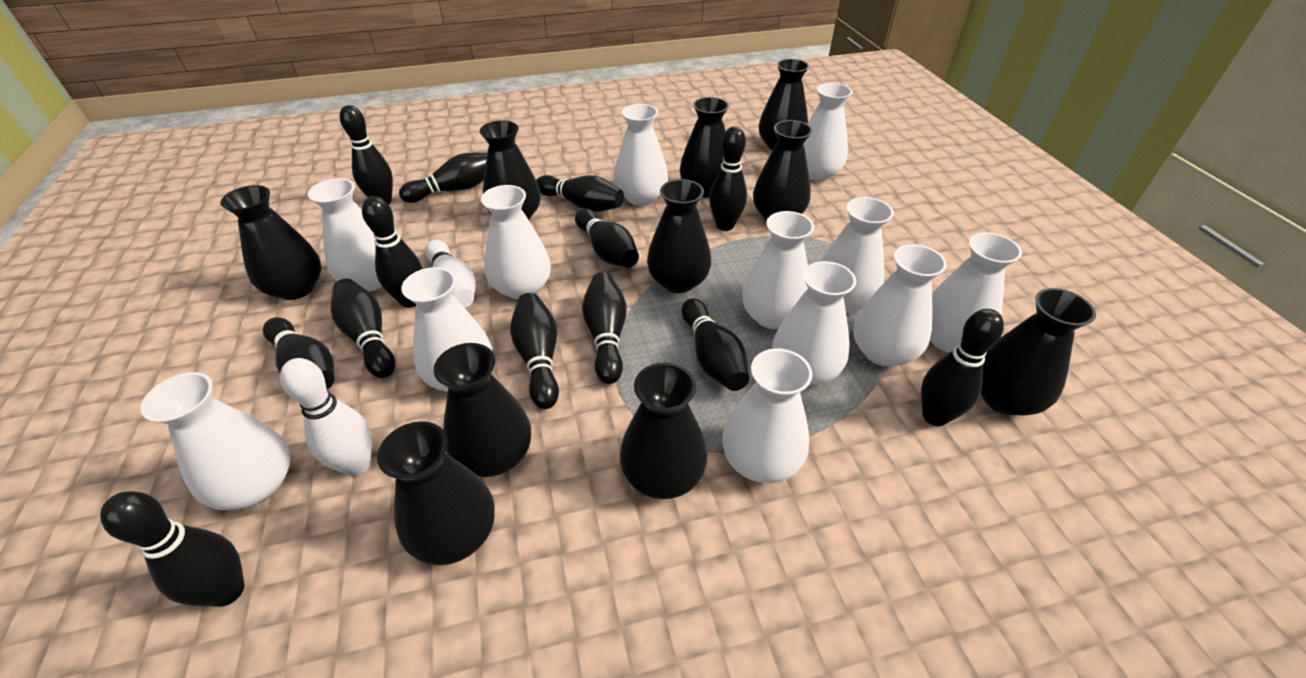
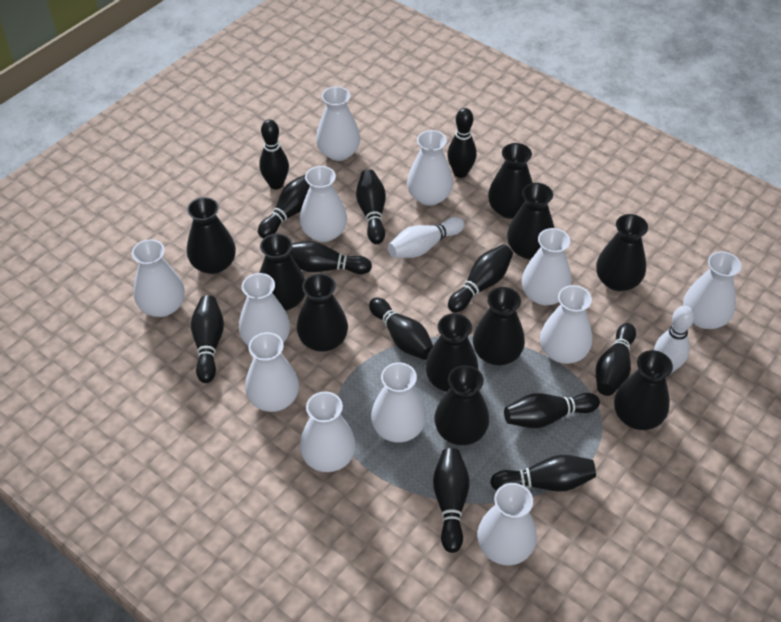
black bowling pin: [100,491,245,607] [263,317,334,389] [331,279,395,378] [340,105,393,205] [362,196,423,308] [399,152,487,203] [510,293,559,409] [536,175,624,212] [575,208,639,268] [582,272,626,384] [682,298,749,391] [709,126,747,231] [921,309,1004,426] = 13 -> [191,295,224,383] [258,175,310,238] [259,120,289,189] [289,241,372,274] [356,169,386,244] [369,298,433,360] [433,448,470,553] [447,108,477,178] [448,244,513,313] [490,455,596,492] [504,393,600,428] [595,323,636,396] = 12

